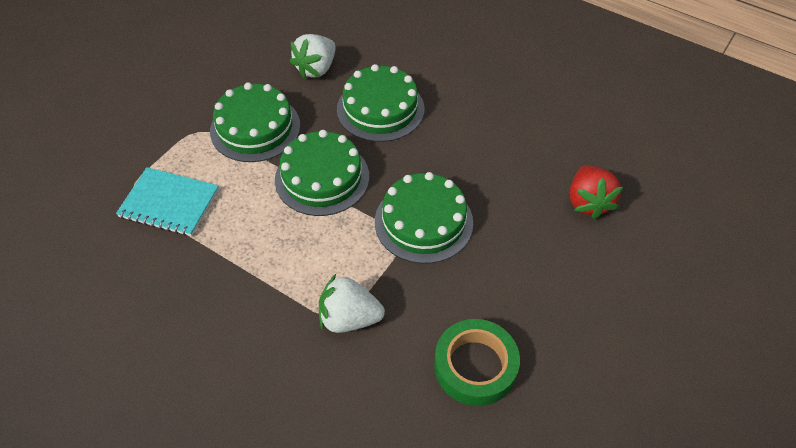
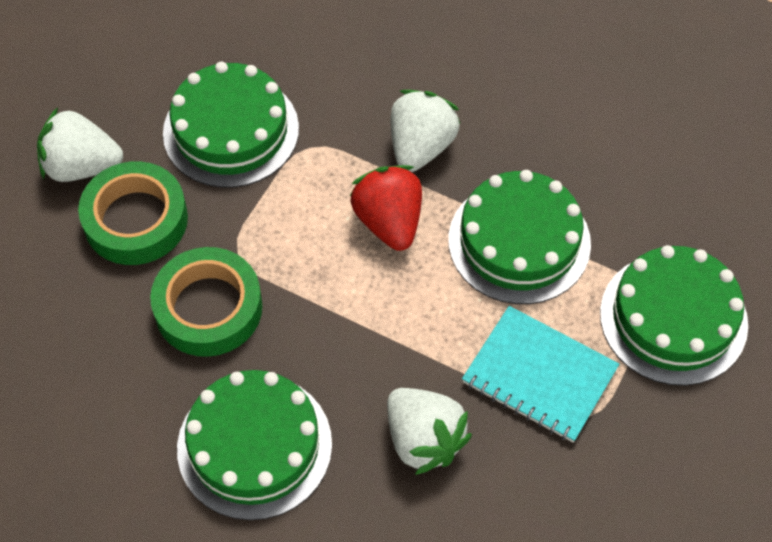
green tape: [434,319,520,406] = 1 -> [78,161,188,265] [150,247,263,357] = 2
white strawberry: [290,34,336,79] [319,274,385,333] = 2 -> [37,107,123,182] [387,388,472,475] [391,90,461,172] = 3

